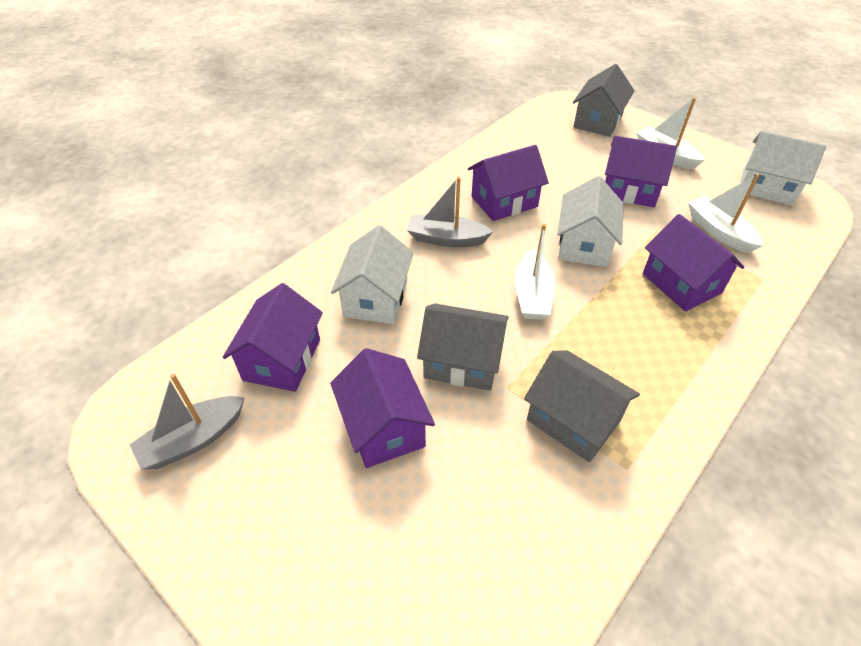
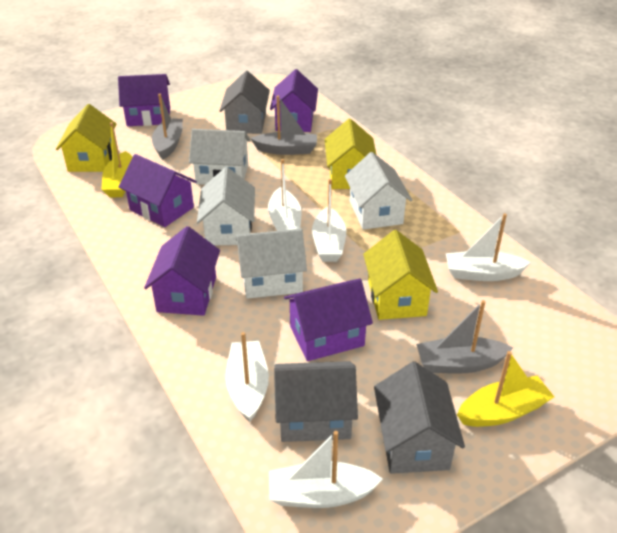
grey boat: [130,374,245,470] [407,177,493,247] = 2 -> [152,94,183,160] [250,96,317,155] [416,300,513,374] = 3
white boat: [515,224,555,320] [637,97,705,170] [688,173,763,253] = 3 -> [225,332,269,422] [268,159,301,231] [269,431,383,508] [312,179,346,262] [446,213,531,281] = 5
white house: [331,225,413,324] [557,176,624,267] [741,131,826,206] = 3 -> [189,129,250,185] [197,167,255,245] [236,229,307,299] [345,152,412,230] = 4
yellow boat: none = 0 -> [102,122,132,197] [457,351,554,427] = 2
yellow house: none = 0 -> [56,104,116,172] [325,119,376,189] [363,230,438,320] = 3

